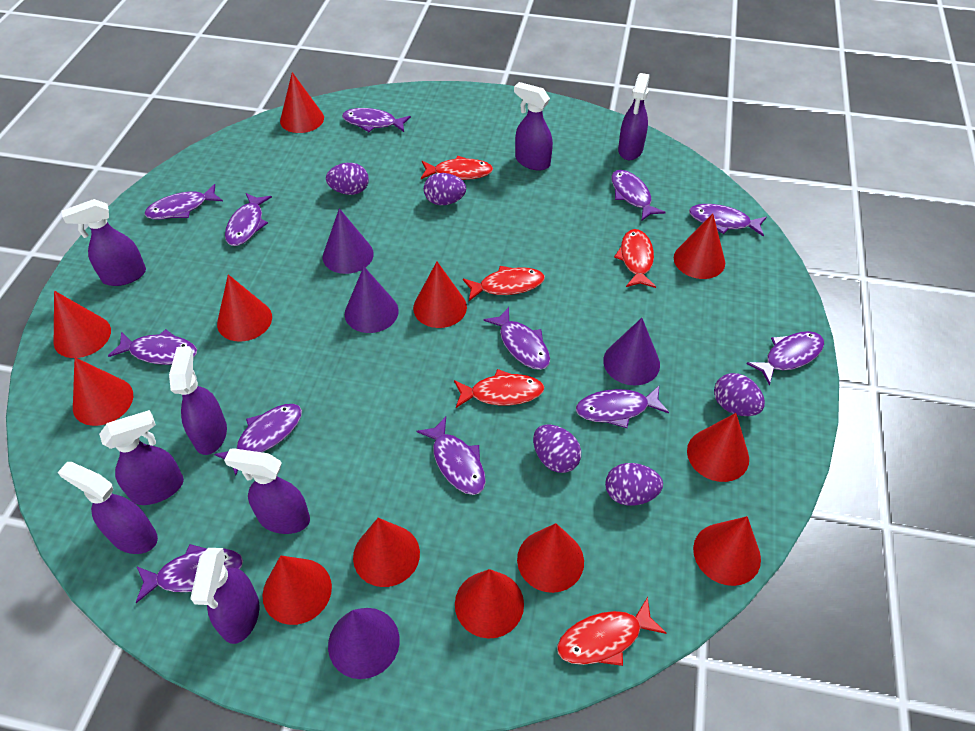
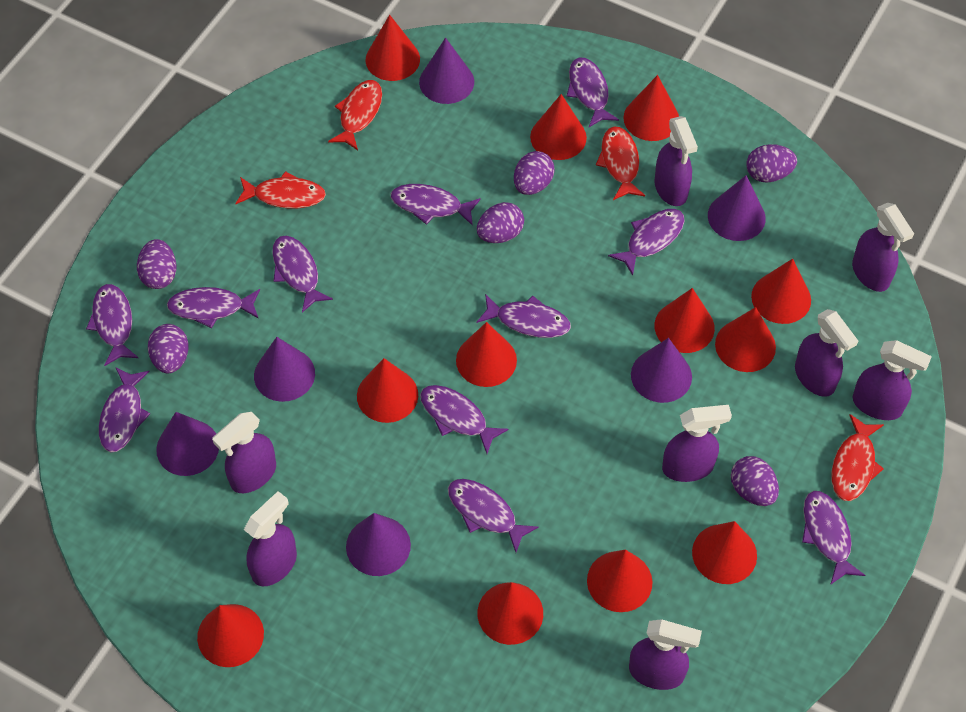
purple cone: [323,208,374,274] [328,608,400,679] [345,266,399,333] [603,318,660,386] = 4 -> [156,412,219,476] [254,337,315,402] [346,513,411,576] [419,38,474,104] [631,338,692,403] [708,176,766,241] = 6
purple egg: [326,163,369,195] [424,173,466,205] [533,425,581,473] [605,463,663,506] [714,373,765,416] = 5 -> [137,239,176,289] [148,324,189,373] [477,202,524,243] [514,151,554,195] [731,456,779,506] [746,144,797,183] = 6
purple fish: [108,329,197,365] [136,544,243,603] [145,184,223,219] [214,404,302,475] [225,193,272,246] [342,108,411,132] [416,417,486,495] [484,307,550,370] [576,386,669,428] [611,170,666,221] [689,204,767,237] [746,331,824,385] = 12 -> [86,284,138,366] [99,367,150,452] [167,287,260,328] [272,236,333,312] [391,184,481,226] [420,385,509,454] [448,479,539,552] [477,294,571,338] [567,58,619,127] [608,209,684,275] [802,491,865,585] = 11
red fish: [421,156,493,180] [454,369,544,408] [463,266,545,301] [557,597,666,666] [614,229,656,288] = 5 -> [235,171,326,208] [328,80,382,150] [596,126,645,200] [832,414,884,501] = 4

